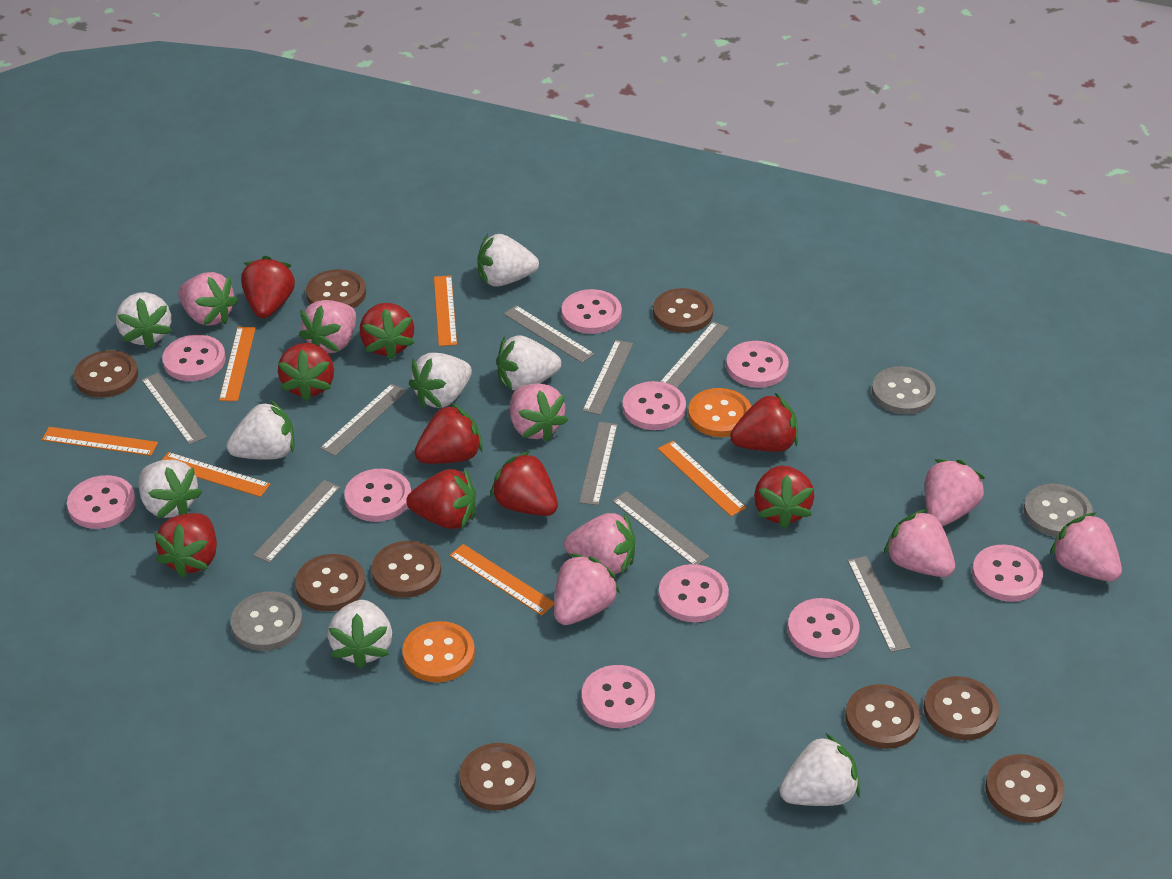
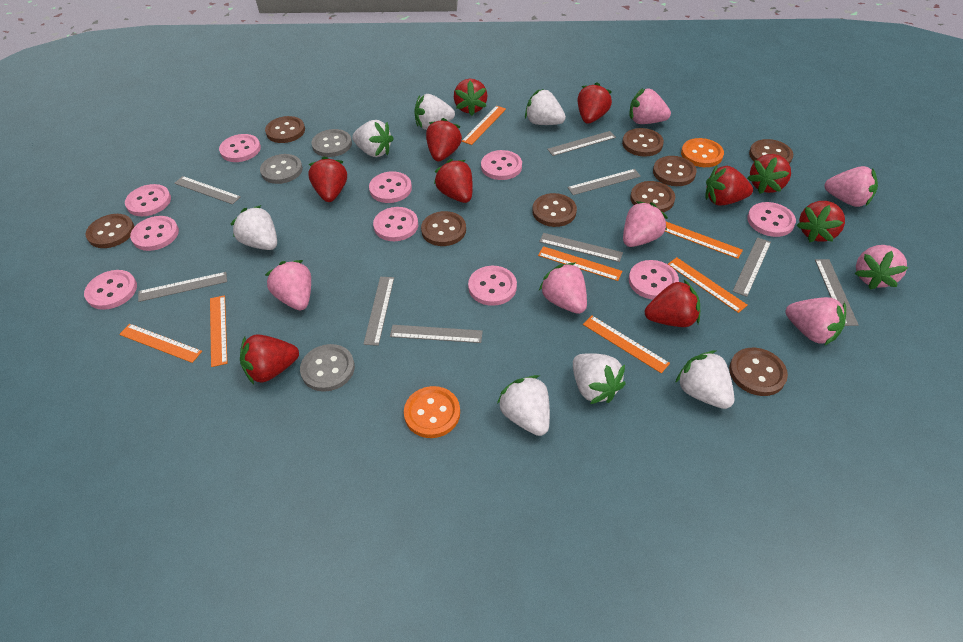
orange ruler: [42,427,158,456] [162,452,270,497] [219,327,256,401] [434,276,457,346] [449,544,554,616] [658,441,746,516] = 6 -> [119,324,202,363] [210,295,227,367] [462,106,506,145] [538,246,623,281] [583,315,670,373] [665,222,743,259] [668,257,748,313] = 7
pink strawberry: [178,272,239,326] [299,300,356,353] [510,384,568,442] [554,554,620,625] [564,513,635,575] [884,509,955,577] [925,459,985,526] [1050,512,1122,581] = 8 -> [265,260,311,310] [539,263,587,314] [623,201,668,247] [629,88,671,124] [786,297,846,346] [825,166,878,207] [854,245,908,290] = 7
red strawberry: [154,513,217,578] [241,256,295,318] [278,343,334,401] [360,303,415,360] [406,469,476,529] [414,403,483,464] [490,451,558,516] [730,393,798,452] [754,465,814,529] = 9 -> [240,334,299,384] [308,156,347,202] [426,118,462,161] [434,159,473,203] [454,79,488,116] [577,82,612,124] [645,280,700,327] [705,166,753,206] [747,154,791,194] [796,201,845,242] = 10
white strawberry: [116,292,172,349] [138,460,202,518] [227,400,294,460] [328,600,392,669] [409,353,472,408] [477,234,539,287] [496,335,561,391] [779,733,860,806] = 8 -> [230,205,277,250] [352,120,394,157] [414,94,455,130] [497,375,550,436] [525,89,566,125] [573,353,626,404] [675,350,734,409] = 7

